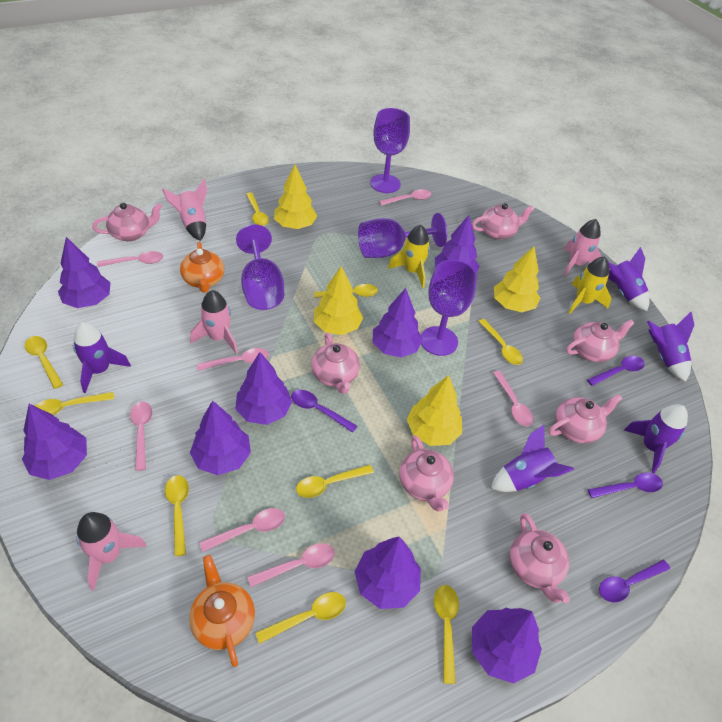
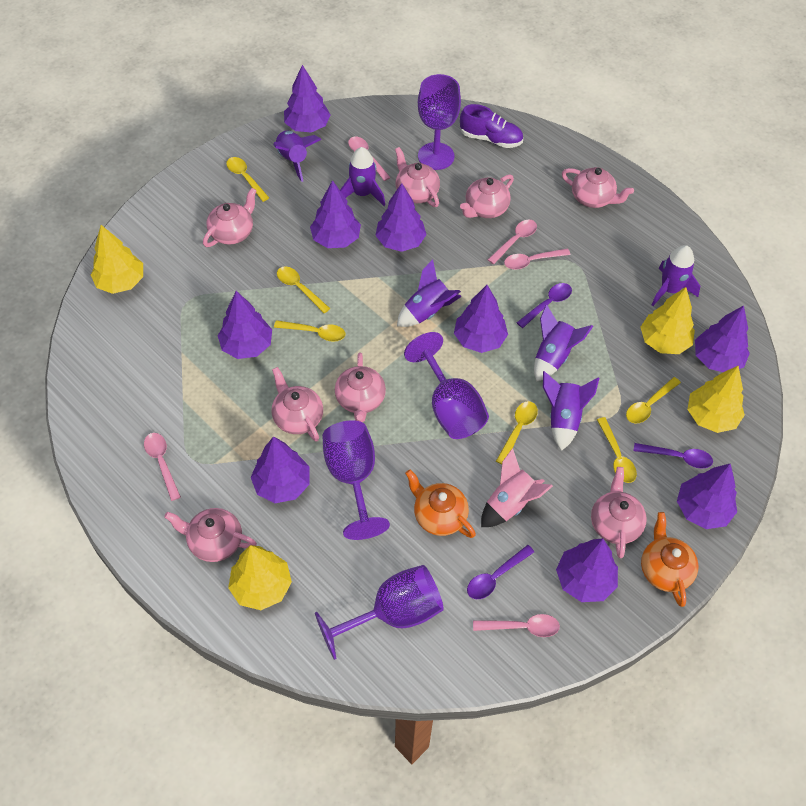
pink rocket: [76,512,147,591] [162,179,207,241] [190,290,238,354] [563,219,602,276] = 4 -> [481,448,553,527] = 1
pink spoon: [97,251,163,267] [130,402,152,471] [197,348,269,371] [200,508,285,552] [247,543,335,587] [379,189,431,206] [493,371,533,426] = 7 -> [144,433,181,501] [348,137,391,181] [473,614,560,637] [488,219,537,264] [504,248,570,270] = 5
pink teapot: [92,203,162,241] [312,333,360,394] [400,435,454,512] [472,203,534,239] [510,513,570,603] [548,394,623,444] [566,320,634,362] = 7 -> [164,508,257,562] [203,188,257,247] [271,367,323,442] [335,352,386,422] [395,147,440,207] [460,174,514,218] [562,167,634,208] [591,467,647,558] = 8
purple rocket: [73,322,131,393] [491,425,574,492] [608,247,650,311] [624,404,688,473] [647,312,694,382] = 5 -> [273,130,322,182] [340,147,385,206] [397,259,462,327] [534,304,593,382] [543,371,599,451] [652,245,700,306] = 6
purple shoe: none = 0 -> [460,104,523,148] = 1
purple spoon: [291,390,357,433] [587,356,645,386] [588,473,663,498] [599,560,670,602] = 4 -> [467,545,534,599] [517,283,572,328] [633,443,713,469] = 3
purple tree: [22,404,87,480] [58,237,111,308] [190,400,251,475] [235,352,292,425] [355,537,421,609] [372,288,423,358] [435,215,479,273] [472,608,542,683] = 8 -> [218,291,272,359] [251,436,309,503] [284,65,331,133] [310,180,361,248] [375,183,427,252] [454,285,508,353] [556,538,618,602] [677,464,737,529] [695,305,750,372] = 9
yellow rocket: [388,225,430,288] [568,256,611,314] = 2 -> none = 0
yellow spoon: [25,336,63,389] [35,392,114,415] [165,475,189,556] [246,193,269,226] [255,592,346,644] [296,465,374,498] [314,284,378,298] [434,585,459,684] [478,319,523,365] = 9 -> [226,157,269,202] [274,320,345,342] [277,266,330,313] [496,401,538,465] [597,417,637,483] [626,377,681,424] = 6

